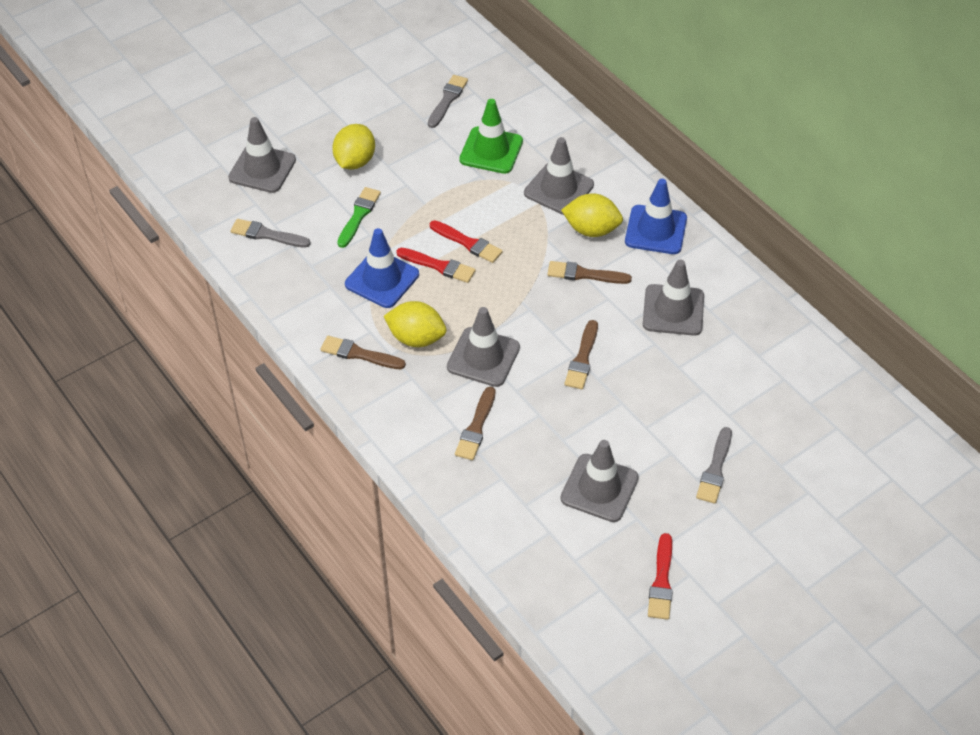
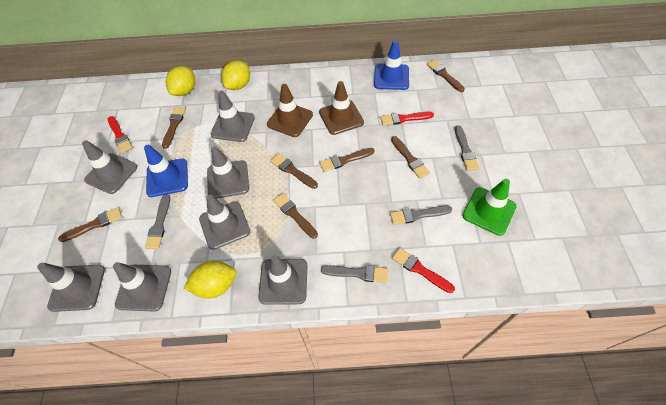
brown brush: [321,336,406,369] [455,387,496,460] [547,261,632,284] [564,320,598,389] = 4 -> [58,207,122,242] [162,107,186,149] [270,153,318,189] [273,193,318,239] [320,148,375,172] [391,136,430,179] [427,60,465,92] = 7
brown traffic cone: none = 0 -> [267,84,313,137] [319,81,364,135] = 2
green brush: [337,187,381,248] = 1 -> none = 0
grey brush: [231,219,311,248] [428,75,468,128] [696,427,732,504] = 3 -> [145,194,170,249] [321,265,388,283] [390,206,452,225] [455,125,479,171] = 4
grey traffic cone: [228,117,296,193] [447,307,520,387] [524,137,594,215] [560,440,639,522] [643,260,704,336] = 5 -> [37,263,105,312] [82,140,137,194] [113,262,171,311] [199,195,250,250] [207,146,249,199] [211,90,255,142] [258,255,307,305] = 7

